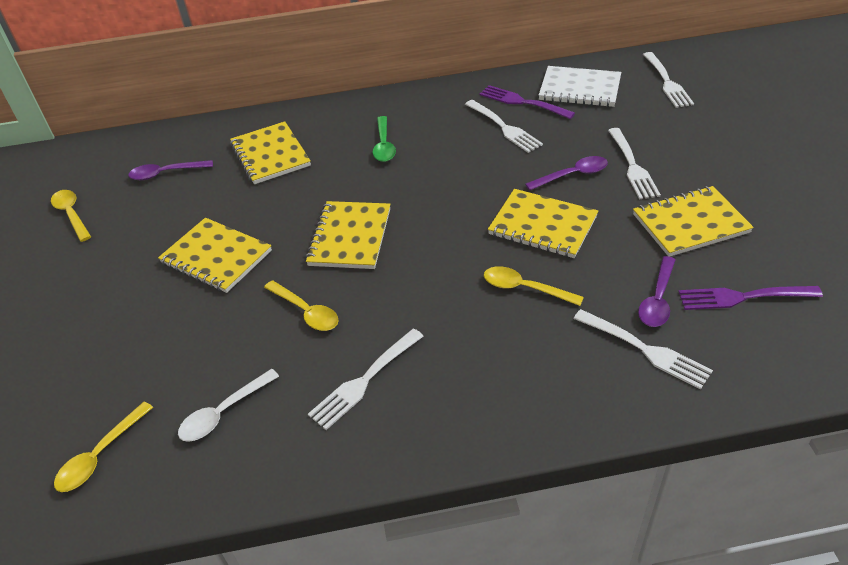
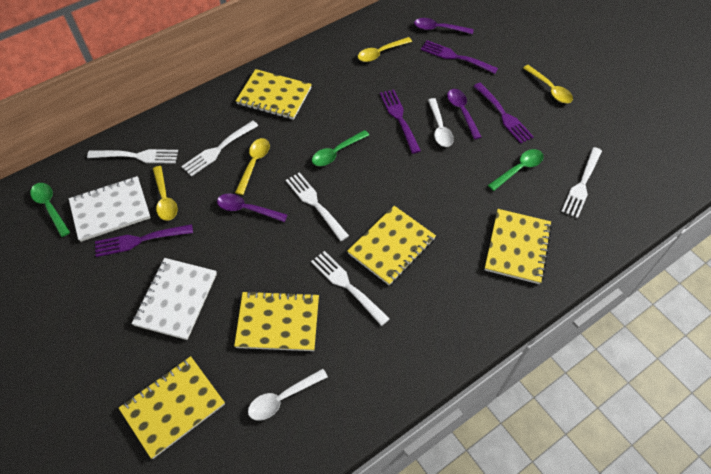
green spoon: [372,116,396,162] = 1 -> [30,183,70,237] [312,130,369,166] [488,149,544,191] = 3
purple fork: [480,85,575,119] [678,286,823,310] = 2 -> [95,224,193,257] [380,90,421,154] [421,40,498,74] [474,83,534,143] = 4
white notebook: [538,66,621,107] = 1 -> [69,176,151,242] [132,258,217,340] = 2
white spoon: [178,369,279,442] = 1 -> [248,368,328,421] [428,98,454,147] = 2

